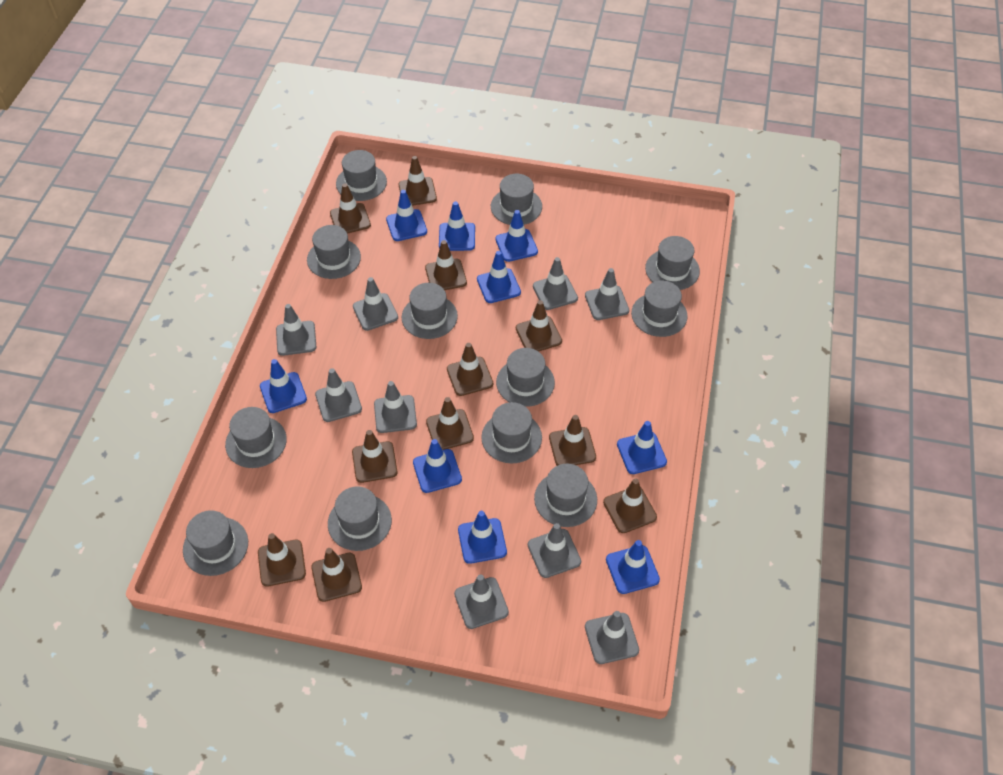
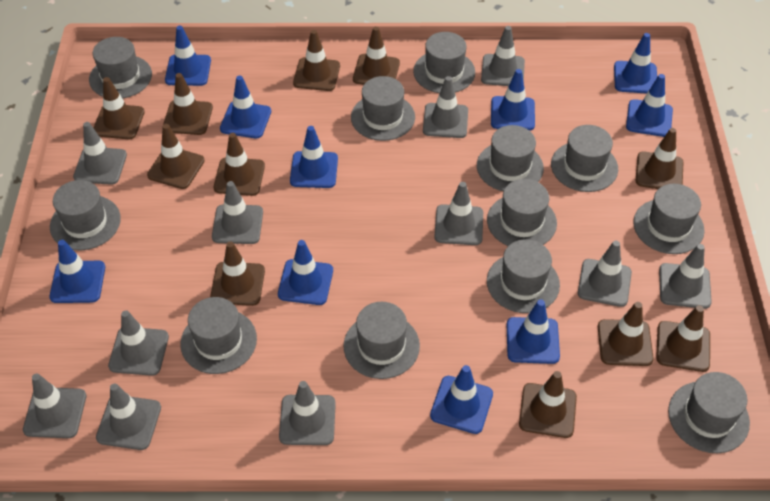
blue traffic cone: [260,359,307,413] [386,190,427,241] [413,439,462,493] [439,201,475,251] [458,511,507,564] [477,251,521,303] [495,210,538,262] [606,540,660,594] [617,421,667,474] = 9 -> [49,240,105,303] [165,26,211,86] [220,75,271,138] [278,240,333,305] [290,126,338,188] [430,365,493,434] [491,69,535,131] [507,299,560,364] [614,33,657,94] [626,74,673,137] = 10
grey traffic cone: [276,304,316,356] [315,368,362,422] [353,277,398,331] [374,381,417,433] [454,574,509,629] [528,523,581,578] [533,257,578,310] [585,268,629,320] [585,611,639,664] = 9 -> [23,373,86,438] [73,122,127,185] [96,383,161,450] [108,310,169,376] [212,181,263,244] [279,381,336,445] [423,76,468,138] [434,182,483,245] [481,26,525,86] [578,240,632,307] [659,244,712,309] = 11

